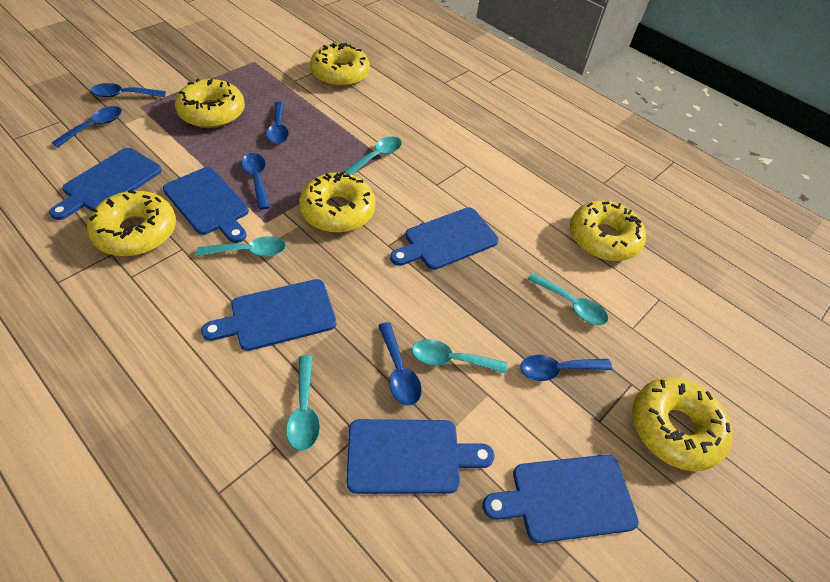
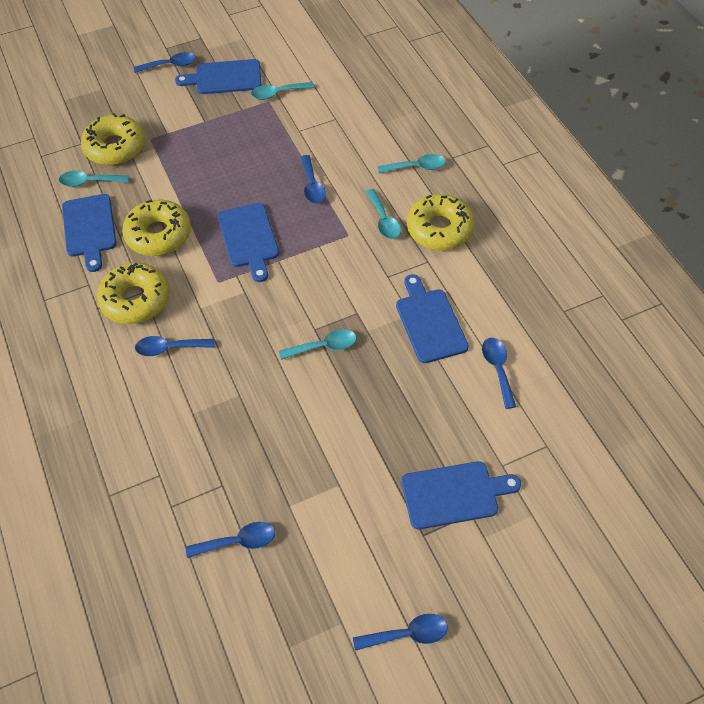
blue cutting board: [49,148,162,220] [163,167,249,243] [201,279,336,351] [347,419,495,494] [390,208,499,270] [483,455,639,543] = 6 -> [62,194,117,272] [175,59,262,94] [218,203,279,282] [396,274,469,363] [401,461,521,529] = 5
yellow donut: [87,190,176,256] [175,78,245,128] [299,172,376,233] [310,43,370,87] [570,200,646,261] [632,378,733,471] = 6 -> [81,113,145,165] [97,263,169,324] [122,200,191,256] [407,194,475,250] = 4

